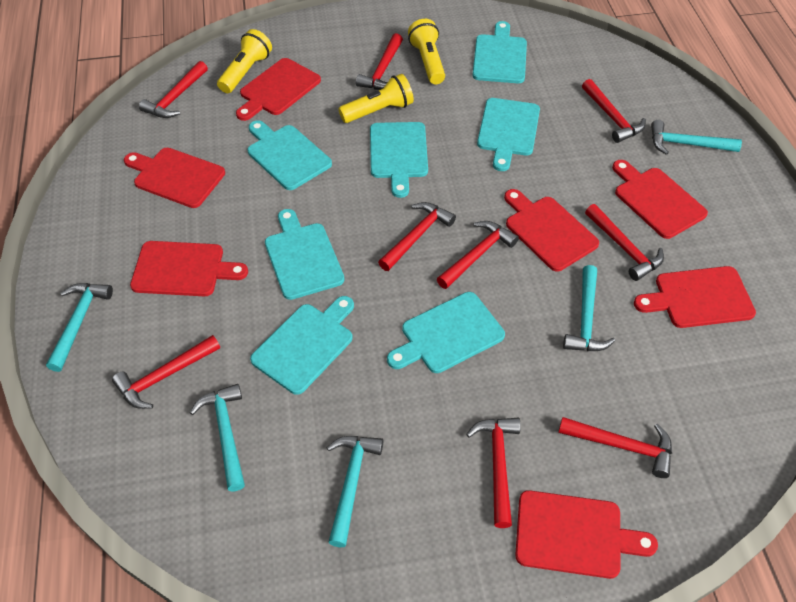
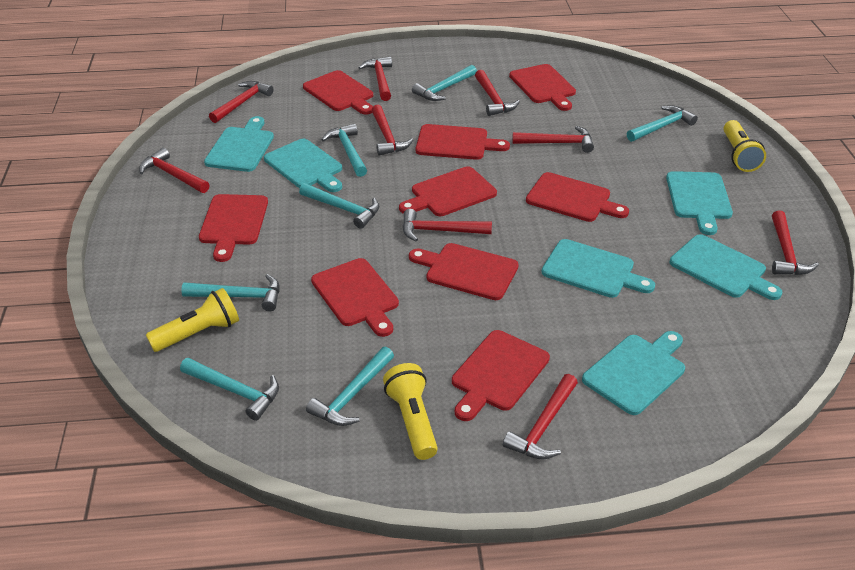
red cutting board: [124,148,225,208] [130,241,248,297] [236,58,321,121] [504,189,599,272] [515,490,658,579] [612,160,708,239] [634,266,756,328] = 7 -> [199,194,268,262] [303,70,373,115] [311,258,399,337] [399,166,497,216] [409,243,519,300] [416,124,510,160] [452,330,550,421] [509,64,576,111] [526,172,629,222] = 9
turquoise cutting board: [248,120,332,190] [250,296,354,395] [265,209,345,300] [370,122,428,198] [387,292,505,373] [472,21,527,83] [477,98,540,171] = 7 -> [204,116,274,172] [264,139,342,192] [542,239,655,298] [582,331,685,415] [666,171,733,235] [670,234,782,300] = 6
turquoise hammer: [46,283,113,372] [190,384,245,491] [327,436,383,547] [563,265,615,351] [651,120,742,155] = 5 -> [180,358,279,421] [181,274,280,312] [299,183,379,229] [306,347,394,426] [321,123,367,177] [412,65,477,101] [627,105,698,142] = 7

